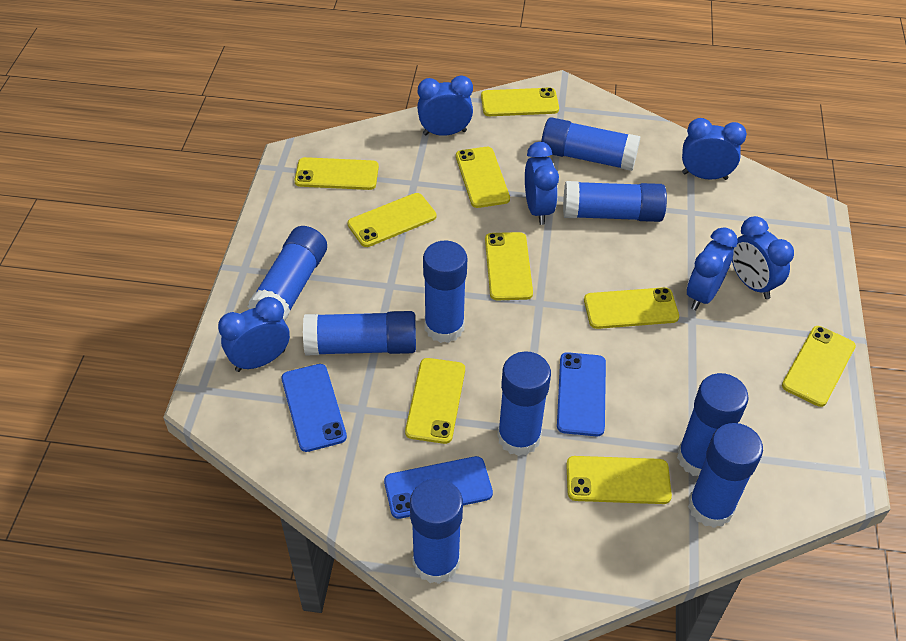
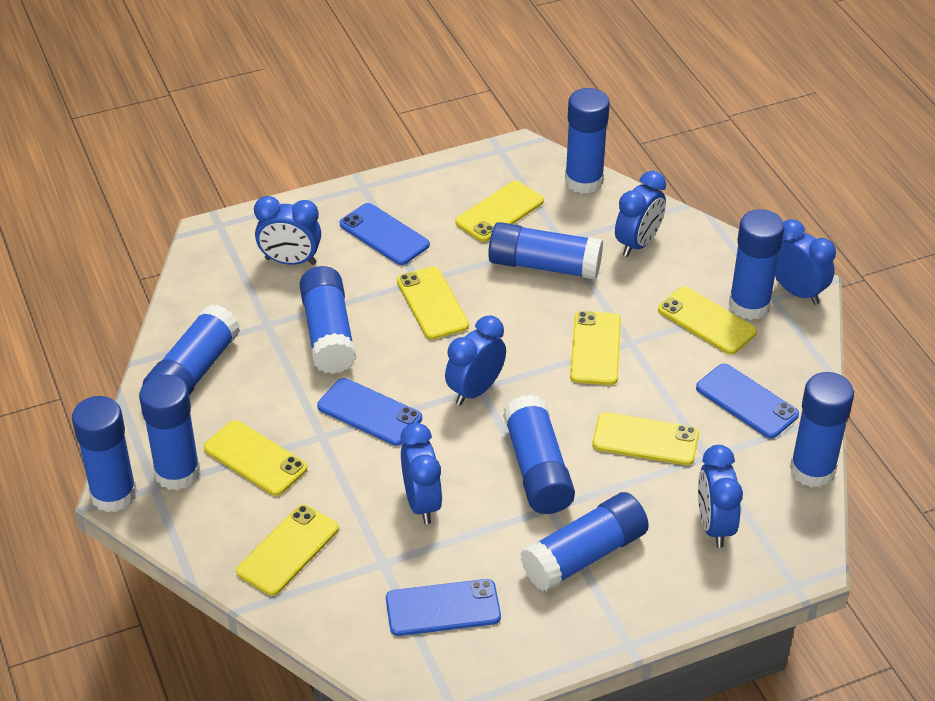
blue glue stick: [247,226,327,321] [303,311,416,355] [410,478,463,584] [423,240,467,343] [497,351,551,456] [541,117,641,171] [563,181,667,222] [677,373,749,476] [688,423,763,528] = 9 -> [72,396,137,512] [139,374,200,491] [142,304,240,395] [299,266,356,374] [488,222,603,280] [503,395,575,514] [520,492,649,591] [565,88,610,194] [729,209,785,320] [790,372,854,488] = 10
blue phone: [282,364,347,452] [384,456,493,519] [557,352,606,436] = 3 -> [317,378,422,446] [340,203,430,265] [386,579,501,636] [696,364,799,439] = 4
yellow phone: [294,157,379,190] [348,193,436,247] [405,358,465,444] [456,147,510,208] [481,87,559,116] [485,232,533,300] [566,456,672,504] [584,287,679,329] [782,326,856,407] = 9 -> [204,420,307,496] [236,505,339,596] [397,267,469,340] [455,181,544,242] [570,311,621,385] [592,412,699,465] [658,287,757,355] = 7

